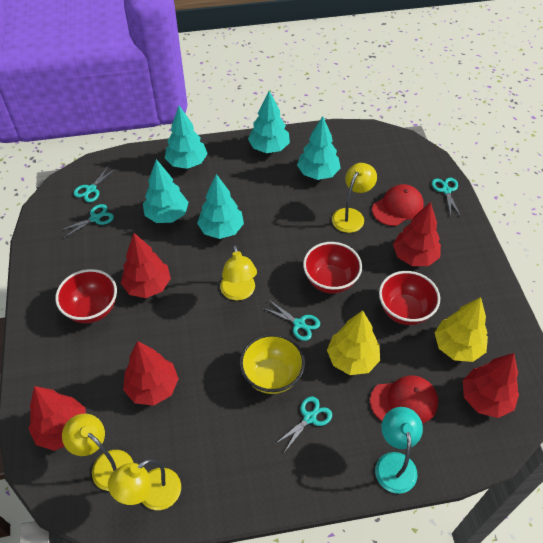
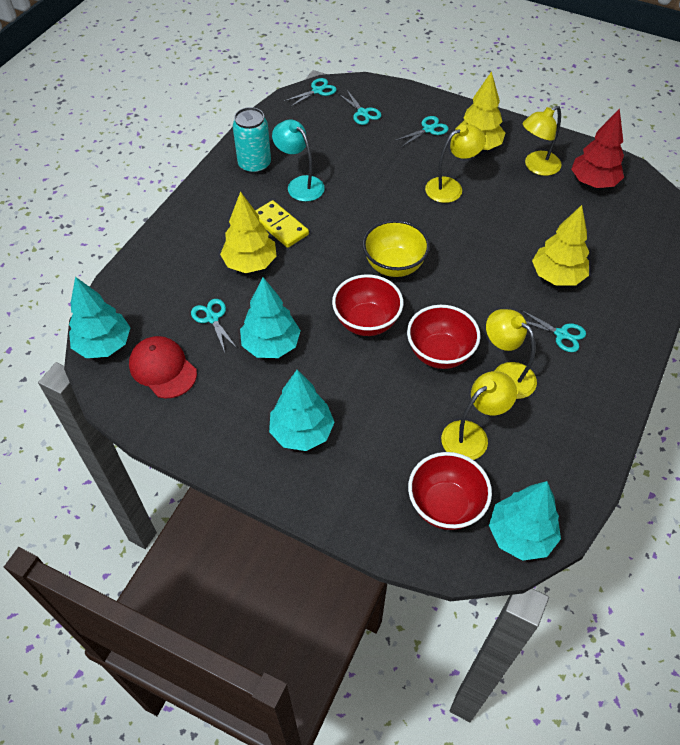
red cap: [370,375,438,423] [372,184,424,226] = 2 -> [129,336,197,399] = 1
red tree: [28,386,86,451] [121,233,171,298] [123,341,179,406] [393,202,441,266] [463,353,519,418] = 5 -> [571,108,624,188] = 1
turquoise can: none = 0 -> [233,107,271,174] = 1
turquoise tree: [143,159,189,223] [165,106,208,169] [197,174,244,239] [248,91,290,153] [297,116,340,180] = 5 -> [69,277,131,358] [240,278,301,358] [269,370,335,451] [489,481,561,561] = 4
yellow domino: none = 0 -> [255,200,309,248] = 1
yellow tree: [327,310,380,375] [434,297,488,362] = 2 -> [220,191,276,273] [455,71,505,150] [532,205,589,286] = 3

